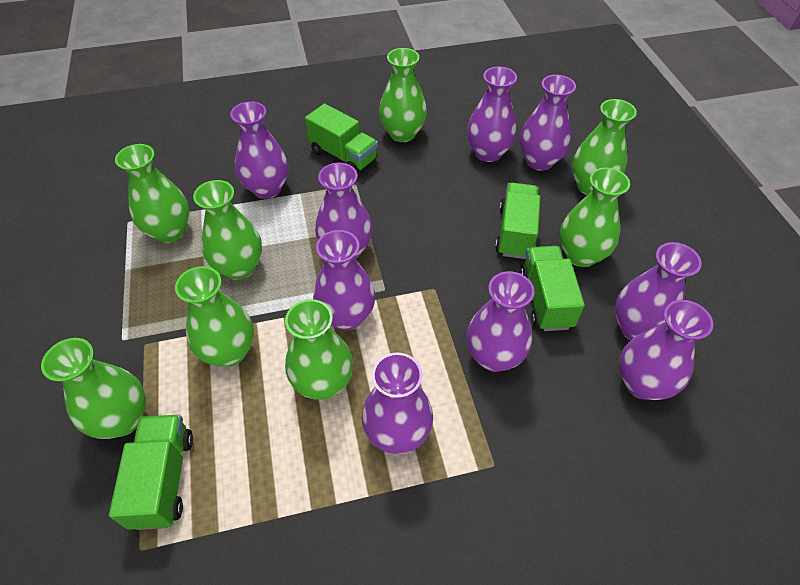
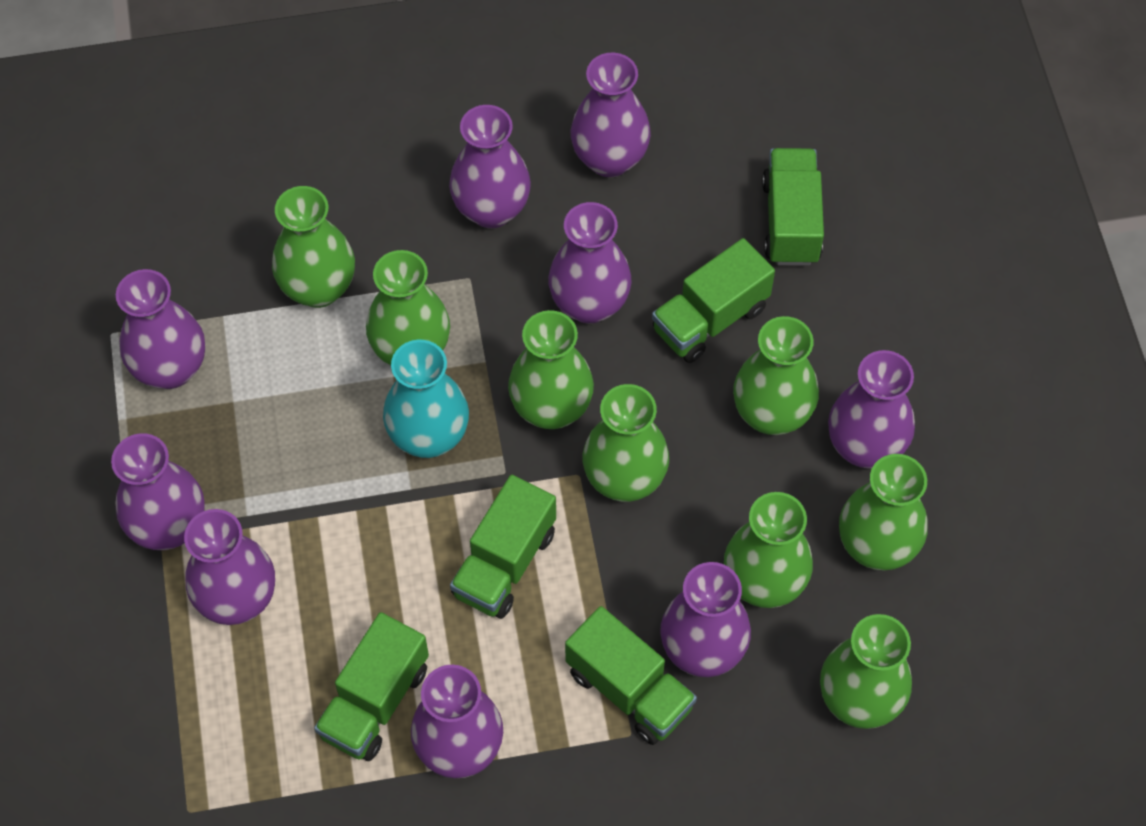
green truck: [109,414,193,530] [305,104,378,174] [495,183,540,259] [520,246,585,331] = 4 -> [314,612,429,761] [450,475,556,619] [565,606,697,745] [652,238,775,363] [762,148,824,265] = 5
turquoise vase: none = 0 -> [383,340,469,458] = 1

